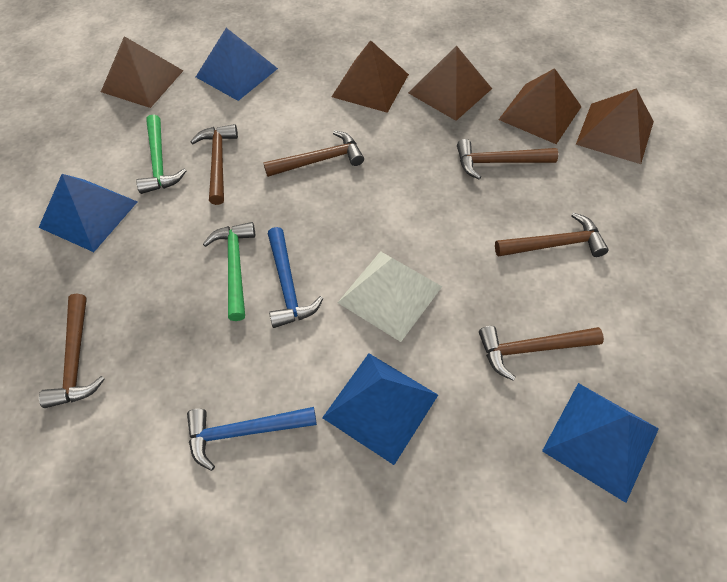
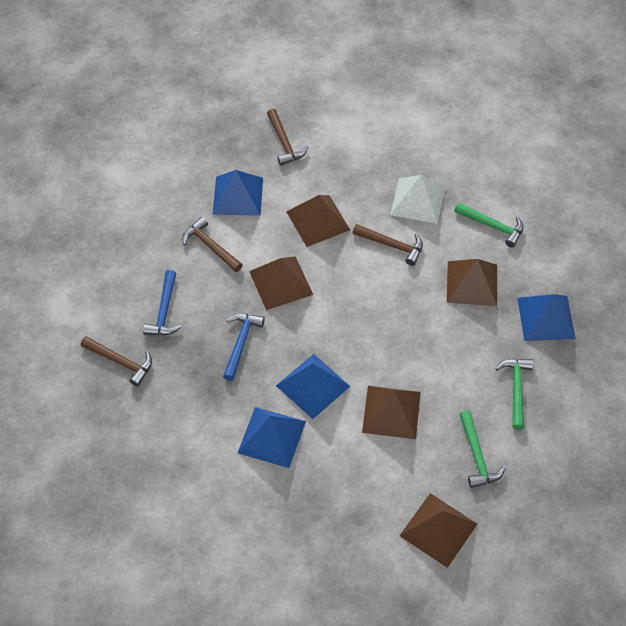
brown hammer: [39,294,105,408] [190,124,238,205] [263,130,364,177] [457,139,558,180] [479,326,604,381] [495,213,609,257] = 6 -> [81,336,152,387] [182,217,243,272] [267,109,308,166] [352,224,423,266] = 4
green hammer: [136,114,186,194] [203,222,255,321] = 2 -> [454,203,523,248] [459,410,505,488] [495,359,534,430] = 3

